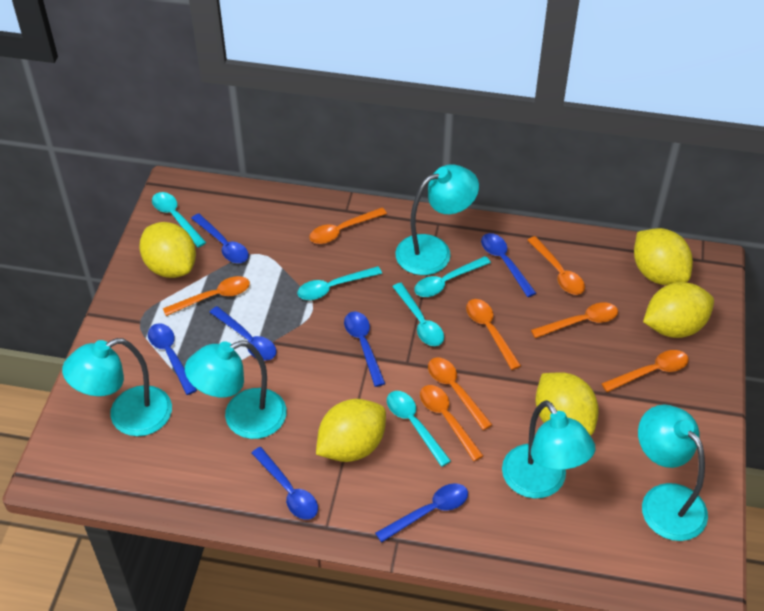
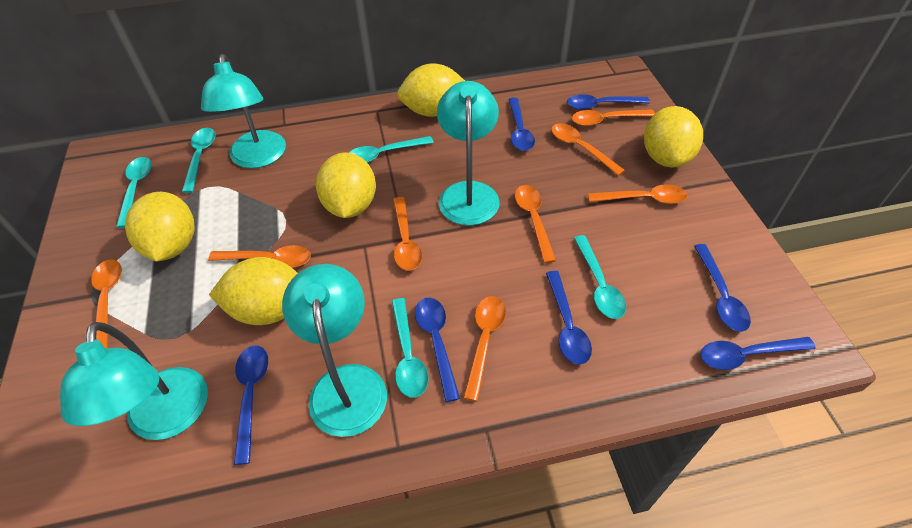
turquoise lamp: [62,338,172,436] [185,340,287,439] [395,164,479,275] [502,400,595,499] [638,405,708,541] = 5 -> [60,322,208,440] [201,54,286,168] [282,264,387,437] [437,81,500,225] = 4

